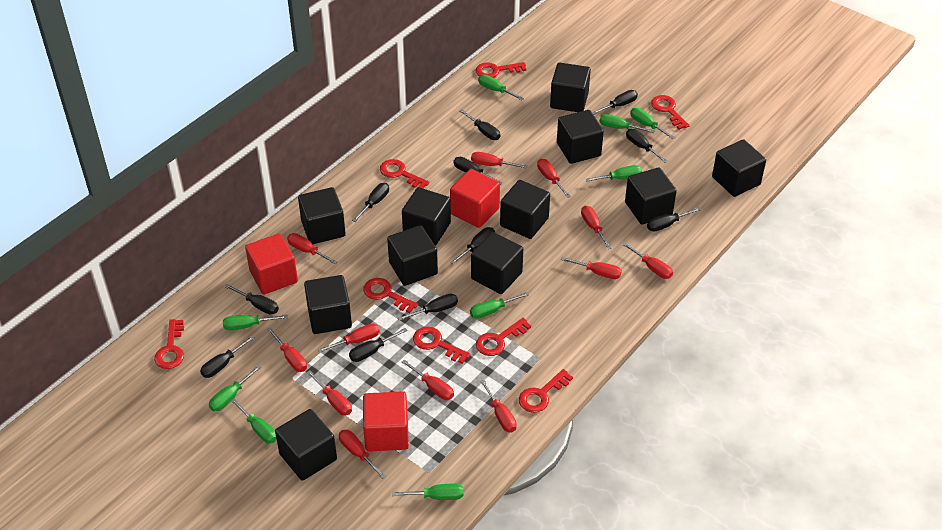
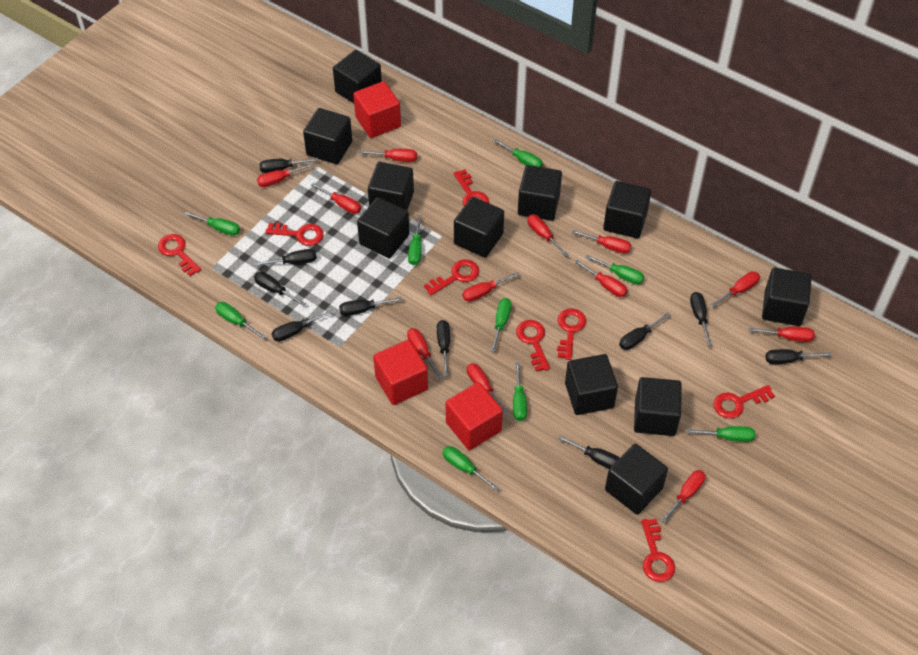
black screwdriver: [200,336,255,378] [225,284,279,315] [349,328,408,362] [352,183,389,222] [398,294,458,321] [450,227,495,264] [454,157,503,185] [459,109,500,140] [592,90,638,115] [626,129,668,163] [647,207,701,231] = 11 -> [254,272,306,306] [255,249,317,266] [259,158,318,173] [271,310,332,342] [339,297,402,316] [437,320,450,376] [558,435,619,469] [619,313,671,350] [690,292,712,346] [765,349,831,364] = 10

